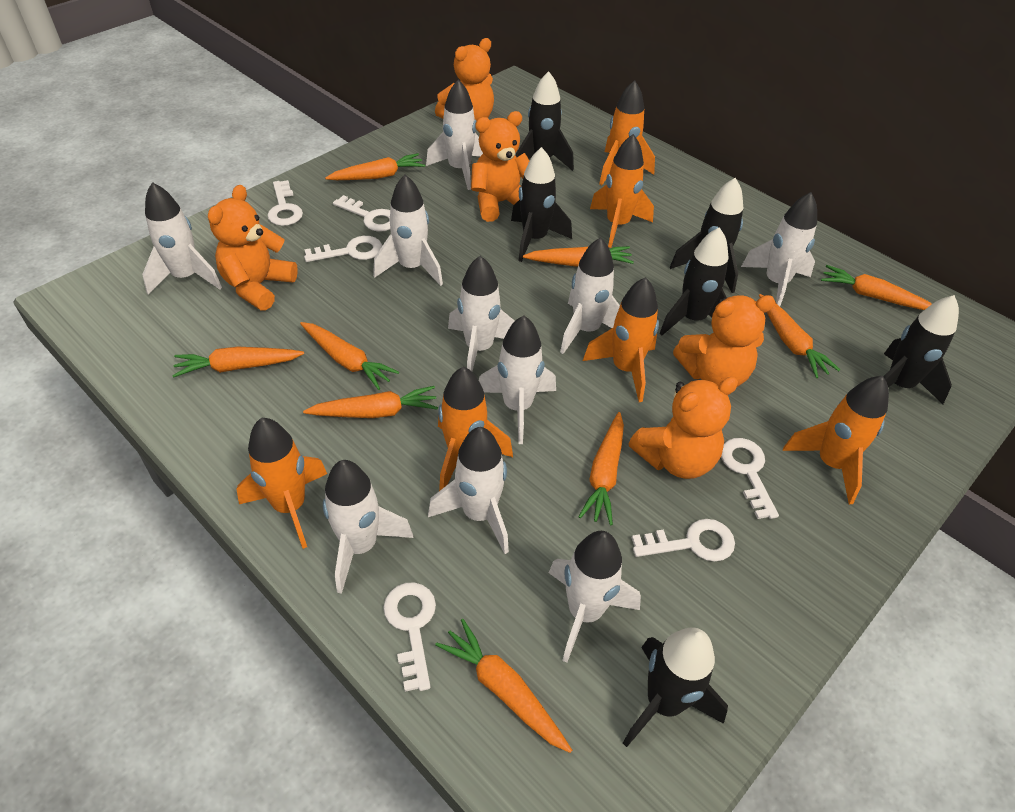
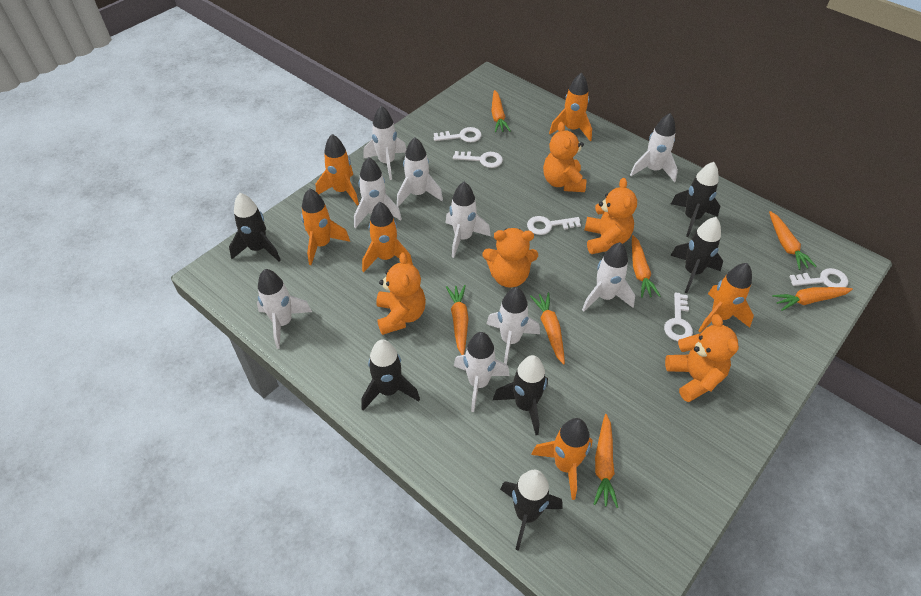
orange carrot: [172,347,304,378] [300,322,399,390] [303,386,438,418] [325,153,425,180] [435,619,572,753] [523,246,634,267] [578,412,624,525] [759,294,840,378] [821,265,932,310] = 9 -> [446,285,468,355] [491,90,511,133] [530,292,565,365] [594,414,618,508] [632,235,660,298] [769,211,816,270] [772,287,853,311] = 7
white key: [267,180,303,226] [304,236,382,262] [333,195,390,232] [383,582,436,692] [632,519,735,562] [721,438,779,519] = 6 -> [434,127,482,142] [453,151,503,168] [527,216,581,235] [664,292,693,341] [789,268,848,287] = 5
white rocket: [142,182,222,294] [323,460,414,594] [373,175,443,286] [426,79,483,190] [428,427,509,554] [448,256,515,372] [479,315,556,444] [549,531,641,663] [560,237,620,354] [741,192,817,306] = 10 -> [257,269,312,349] [354,157,402,228] [363,106,407,180] [397,137,443,207] [446,182,491,258] [454,332,510,412] [487,287,540,364] [582,242,635,312] [630,113,678,182] = 9

